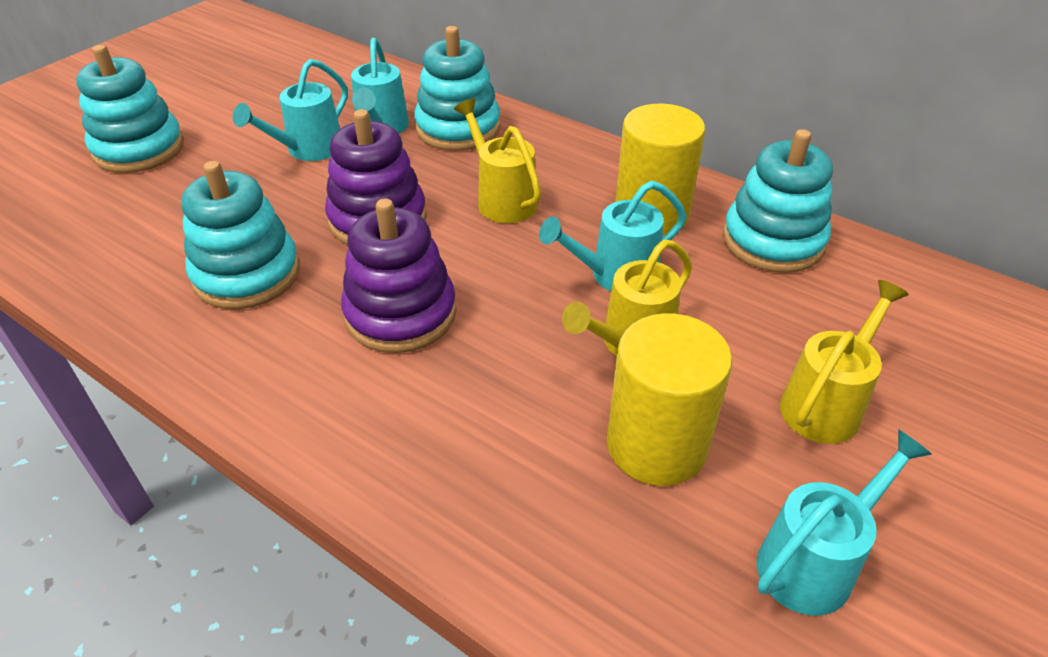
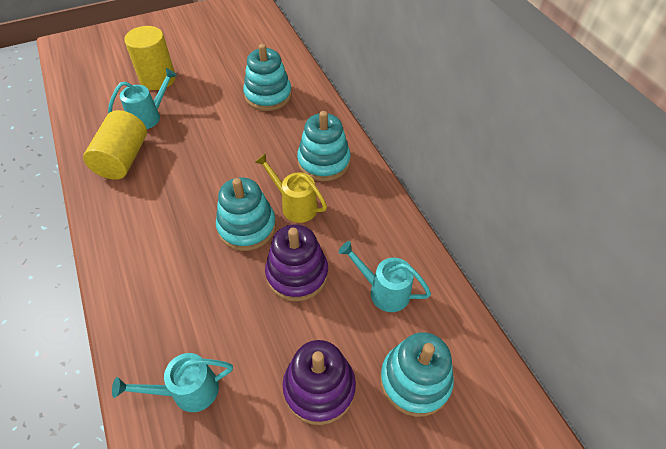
turquoise watering can: [233,59,348,161] [351,38,409,134] [539,181,686,291] [757,429,932,616] = 4 -> [108,68,177,129] [112,353,233,412] [338,241,431,312] = 3
yellow watering can: [454,99,541,223] [562,240,692,356] [780,280,909,444] = 3 -> [255,153,327,223] = 1

